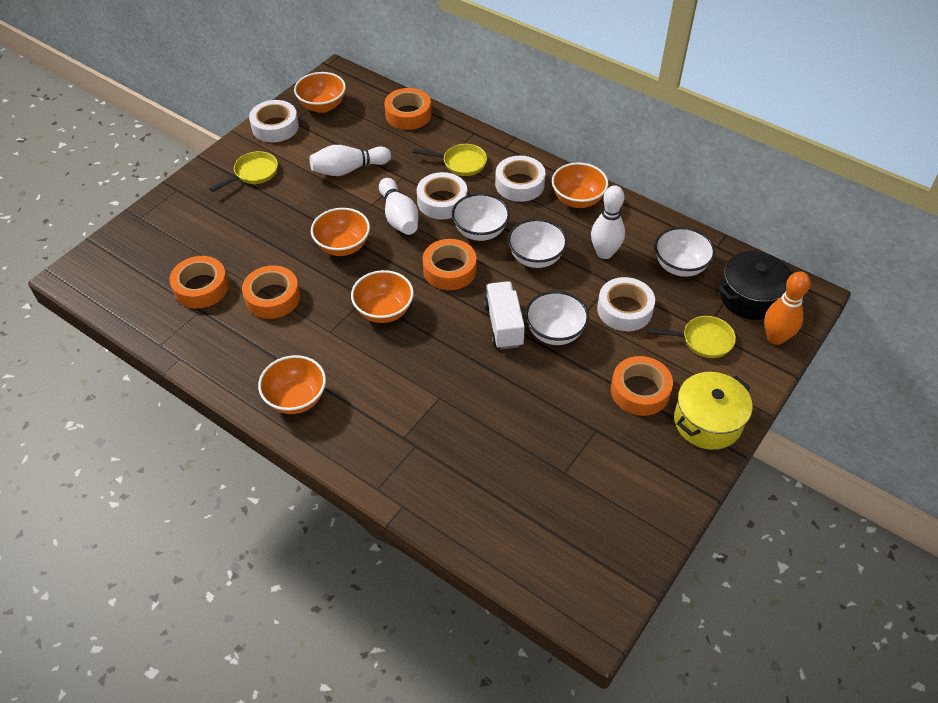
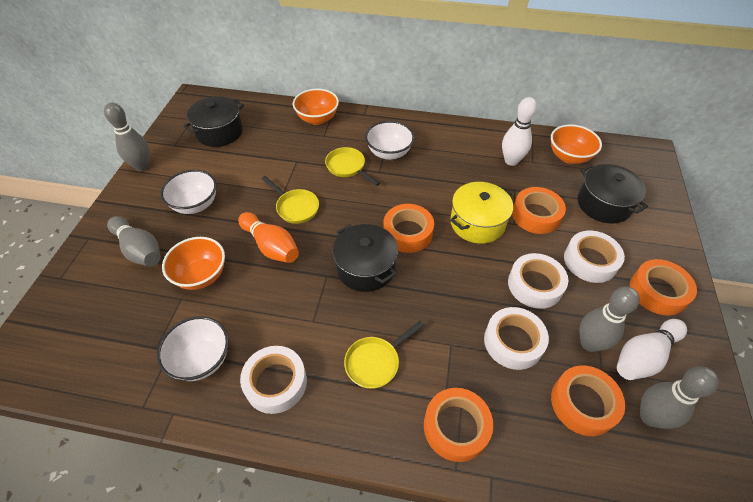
black pot: [719,251,795,320] = 1 -> [183,96,244,147] [333,224,398,292] [577,164,648,224] = 3
grey bowling pin: none = 0 -> [104,103,150,171] [107,216,161,266] [580,286,640,352] [640,366,719,429] = 4
orange bowl: [258,355,326,414] [294,72,346,113] [311,208,370,256] [351,270,414,323] [552,162,608,208] = 5 -> [162,237,225,290] [293,89,339,125] [551,125,602,164] = 3
white bowl: [452,193,510,241] [508,219,567,268] [525,291,589,345] [655,227,715,277] = 4 -> [157,316,229,381] [160,170,217,214] [365,121,414,160] = 3
white bowling pin: [310,145,391,176] [379,178,419,235] [591,185,625,259] = 3 -> [502,97,537,166] [617,319,687,380] = 2
white truck: [484,281,525,349] = 1 -> none = 0

